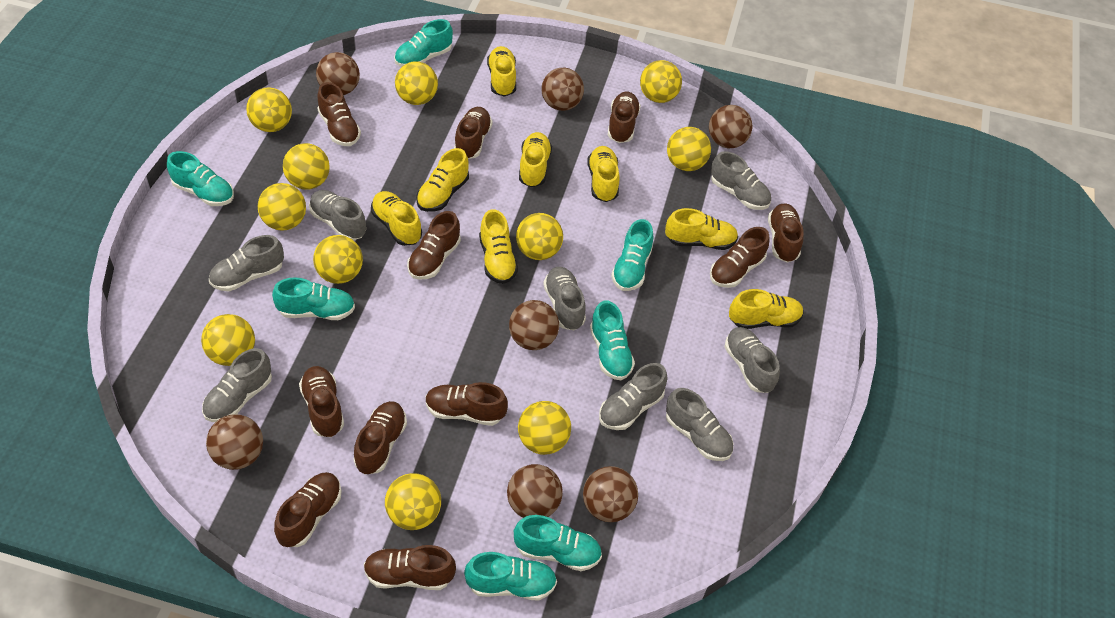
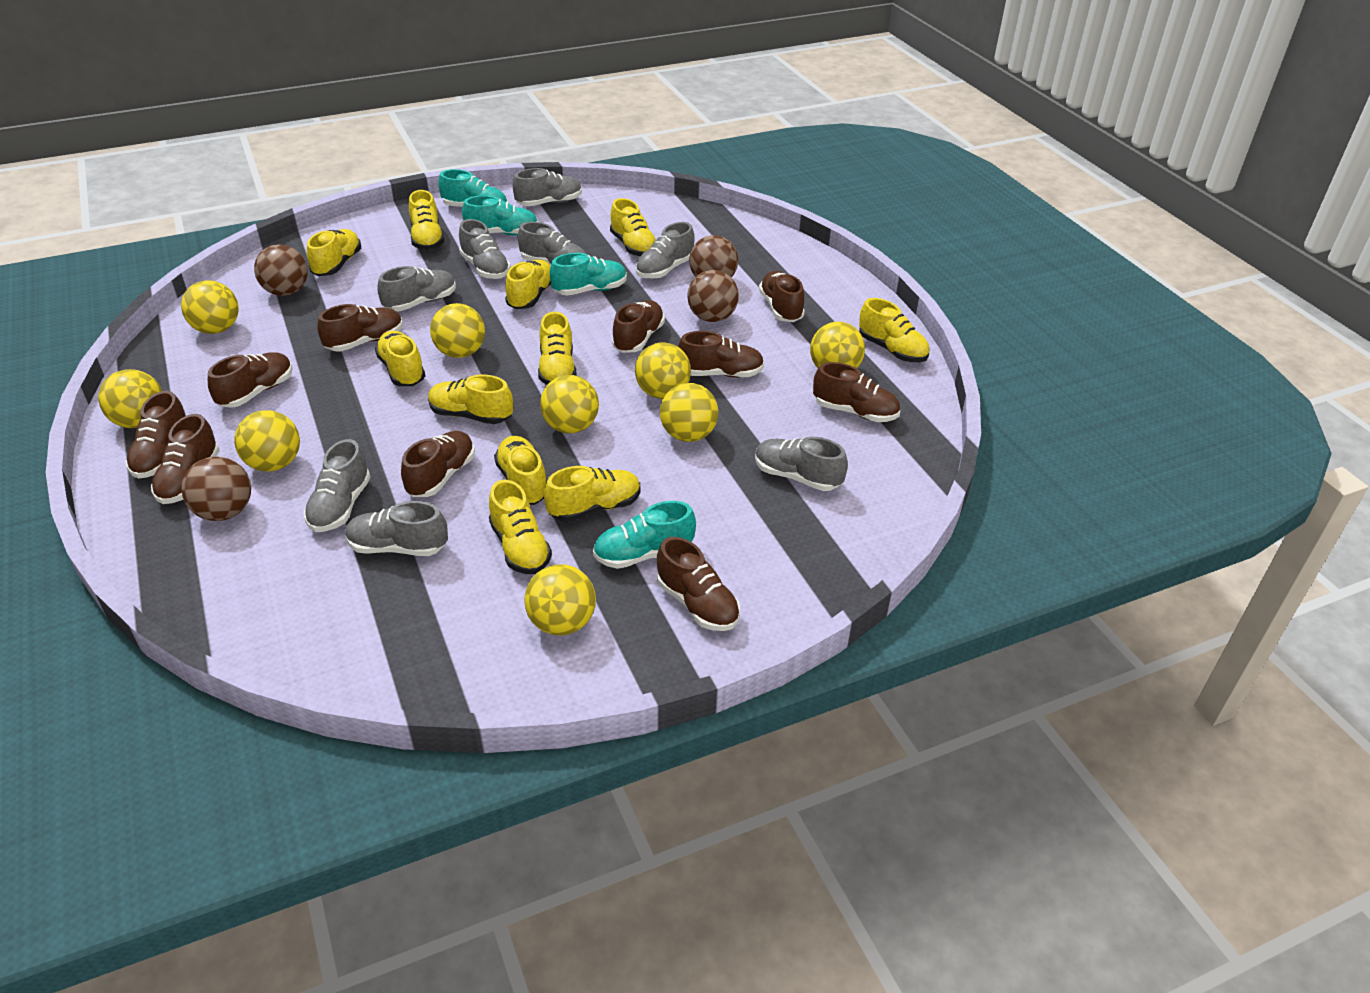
brown ball: [206,414,263,470] [316,52,360,95] [507,464,563,518] [509,300,559,350] [541,68,584,111] [583,466,638,522] [709,105,752,148] = 7 -> [181,457,251,521] [254,244,308,296] [687,270,739,322] [689,235,738,278] = 4
brown shoe: [274,472,342,547] [299,366,344,437] [318,82,361,146] [353,401,407,474] [364,545,456,590] [407,211,461,280] [425,382,508,426] [454,107,492,159] [608,92,641,143] [710,227,770,288] [768,203,804,263] = 11 -> [126,391,186,479] [151,414,220,504] [208,352,292,408] [317,304,403,352] [401,431,475,497] [612,300,665,353] [657,537,740,631] [678,331,764,378] [759,271,805,322] [813,362,900,422] = 10
turquoise shoe: [167,151,234,206] [272,277,355,320] [394,19,453,67] [464,552,557,600] [514,515,602,571] [590,301,635,380] [611,219,654,291] = 7 -> [438,169,507,207] [462,195,538,235] [550,253,627,296] [593,501,696,569] = 4
yellow ball: [201,314,255,366] [246,87,292,132] [258,183,306,231] [283,143,330,189] [313,235,363,284] [385,473,441,530] [395,61,438,105] [516,213,563,260] [518,401,571,455] [640,60,682,103] [667,127,711,171] = 11 -> [98,369,162,428] [181,280,239,334] [234,410,300,472] [430,303,485,358] [524,564,596,636] [540,375,599,433] [635,342,691,399] [660,383,718,442] [810,322,865,368] = 9
yellow shoe: [371,191,422,246] [416,148,469,212] [479,209,518,284] [487,46,516,97] [519,132,552,187] [587,146,619,202] [665,208,738,250] [729,289,804,329] = 8 -> [307,229,361,276] [375,331,425,386] [409,190,444,250] [428,375,513,424] [489,480,552,574] [494,436,547,505] [505,260,551,309] [538,312,576,385] [544,466,640,522] [610,198,656,257] [859,298,929,362] = 11

